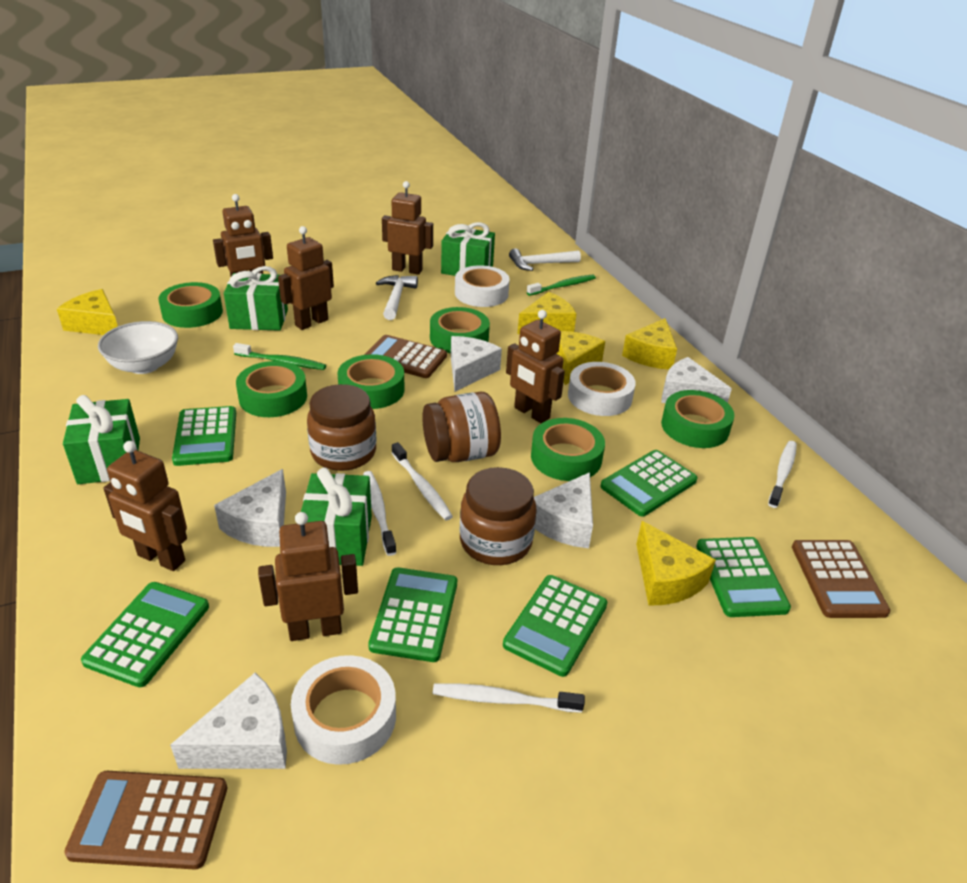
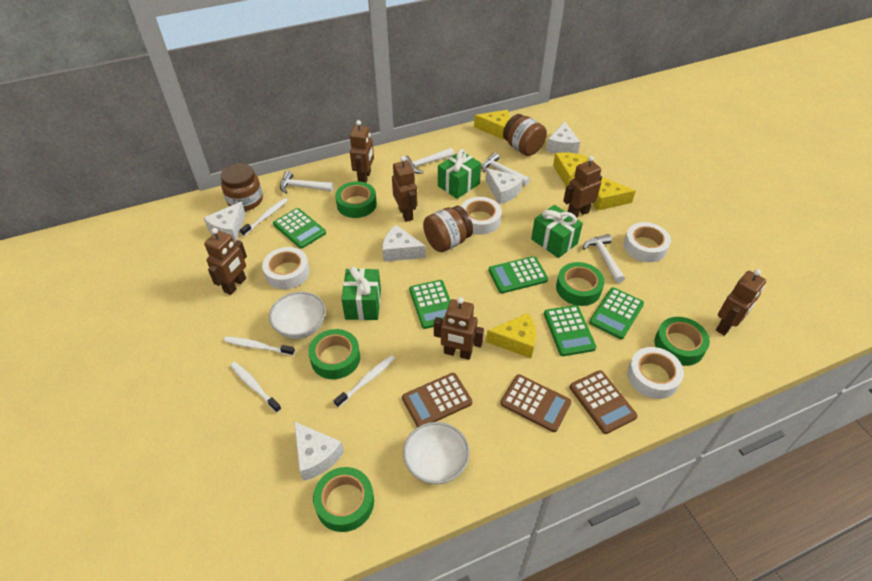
green calculator: [81,582,209,687] [172,406,236,466] [368,567,457,662] [503,575,607,677] [600,450,697,517] [696,537,791,617] = 6 -> [273,208,326,249] [409,280,451,329] [488,256,548,293] [544,305,597,356] [589,287,644,339] = 5
green gift: [63,395,140,484] [224,266,288,331] [301,468,372,566] [441,222,495,276] = 4 -> [341,266,381,320] [438,149,481,199] [531,205,583,258] = 3
green tape: [158,282,223,328] [236,361,307,417] [337,354,404,409] [430,307,490,353] [531,418,605,481] [661,390,734,448] = 6 -> [308,329,360,379] [313,467,374,532] [335,181,377,218] [556,262,604,306] [655,317,710,366] = 5
green toothbrush: [233,343,326,370] [527,275,596,296] = 2 -> none = 0
white bowl: [98,321,178,374] = 1 -> [269,292,326,339] [403,422,469,484] = 2
white hammer: [376,275,418,320] [509,248,581,271] = 2 -> [280,171,334,194] [404,148,454,174] [481,153,530,186] [583,234,625,283] = 4
white tape: [291,655,396,765] [455,265,510,307] [568,362,636,416] = 3 -> [262,247,310,289] [461,197,501,235] [624,222,671,262] [627,347,684,399] = 4
yellow cheese: [57,289,118,335] [517,292,576,334] [556,331,605,385] [622,318,677,369] [636,521,716,606] = 5 -> [474,110,510,139] [486,313,536,358] [553,153,588,186] [593,177,636,211] = 4

